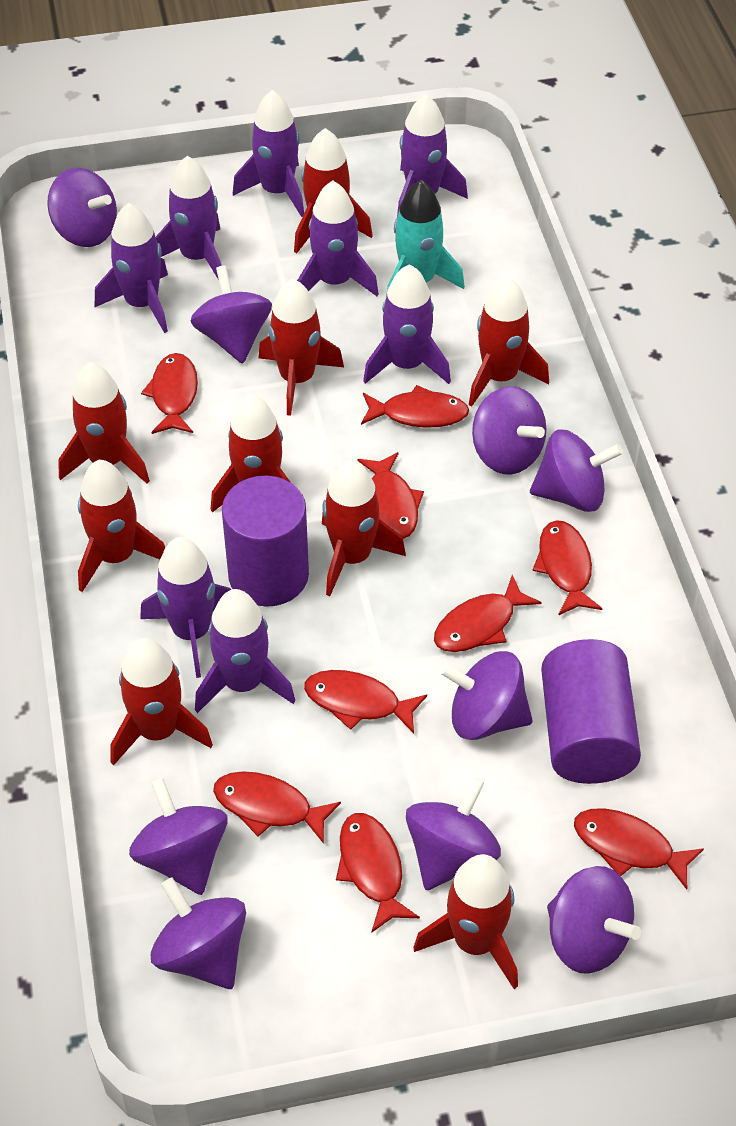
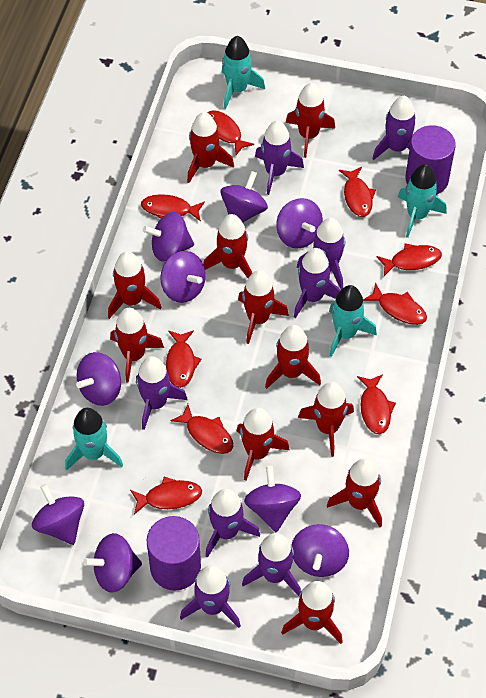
red rocket: [58,362,150,484] [78,460,165,592] [110,638,213,766] [210,394,290,512] [259,279,344,416] [294,128,373,254] [322,460,406,596] [413,854,518,989] [469,277,549,407] = 9 -> [108,251,161,319] [110,308,164,383] [187,112,234,183] [203,214,252,278] [237,407,290,480] [238,270,289,344] [265,325,321,389] [281,581,343,644] [286,83,335,158] [298,382,354,457] [327,458,382,527] = 11
turquoise rocket: [386,180,465,296] = 1 -> [65,408,123,471] [221,36,265,109] [329,285,377,357] [398,164,447,238] = 4

